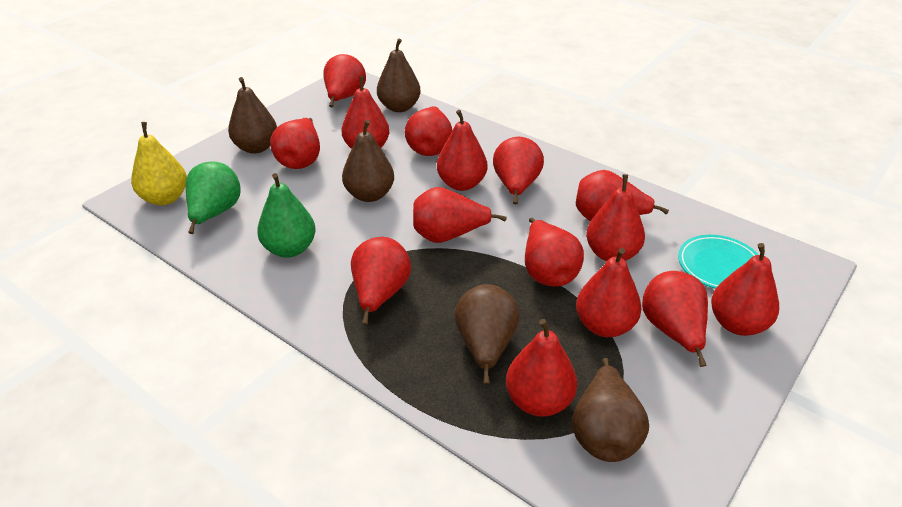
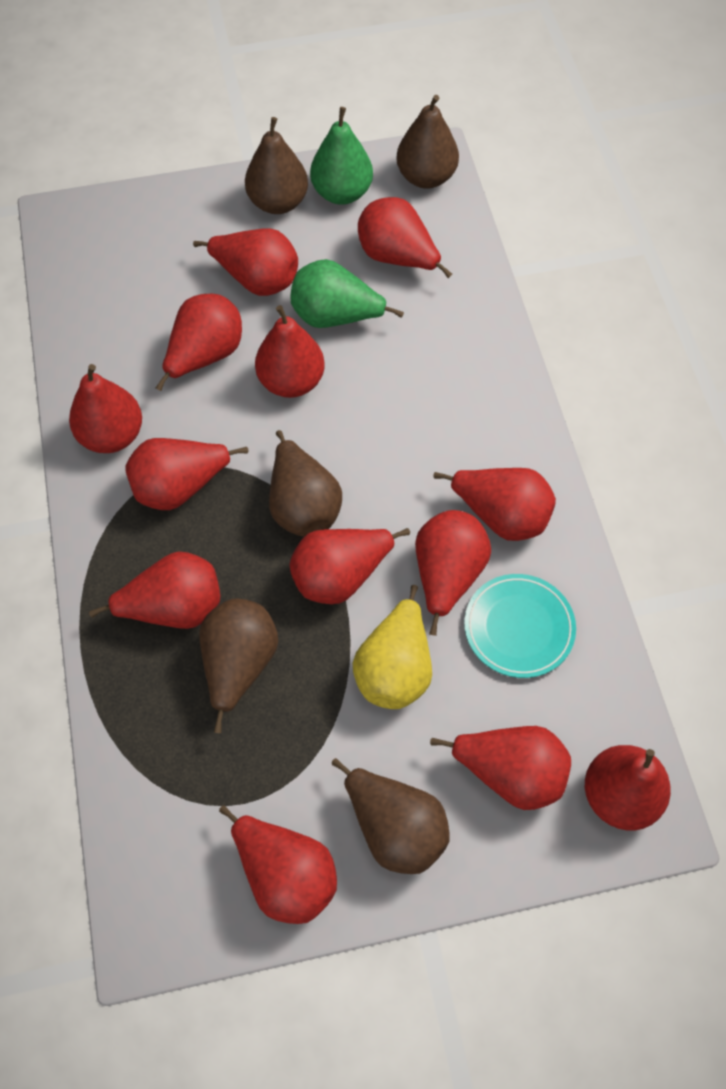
red pear: [270,118,320,169] [323,54,366,107] [342,76,389,149] [351,237,411,325] [405,106,453,156] [413,187,507,243] [437,110,487,191] [493,137,544,204] [506,319,577,416] [525,218,584,286] [576,170,669,221] [576,248,642,337] [586,174,645,261] [642,271,708,367] [711,243,779,336] = 15 -> [69,364,142,453] [89,551,220,629] [125,438,249,510] [156,294,242,391] [193,228,298,296] [219,805,337,924] [255,305,325,398] [289,528,410,604] [358,197,452,278] [415,510,491,636] [430,726,571,810] [434,468,556,541] [585,745,671,830] = 13

